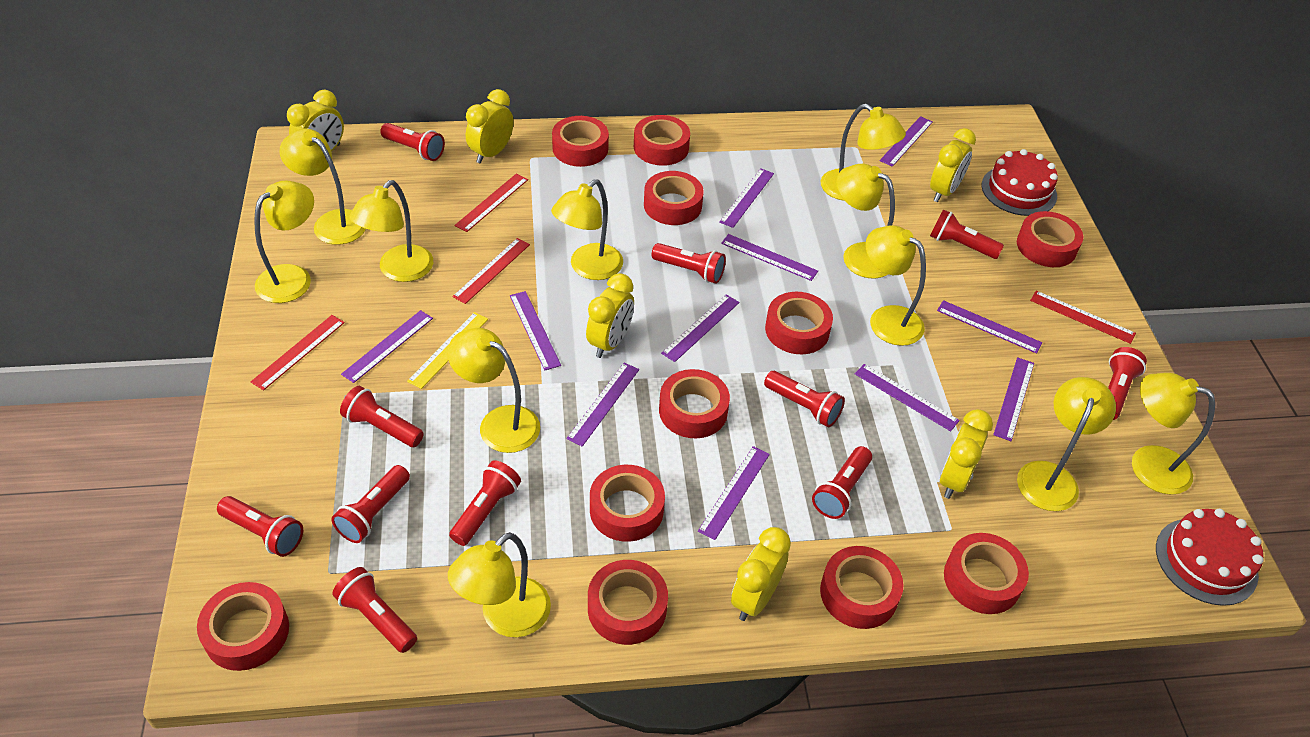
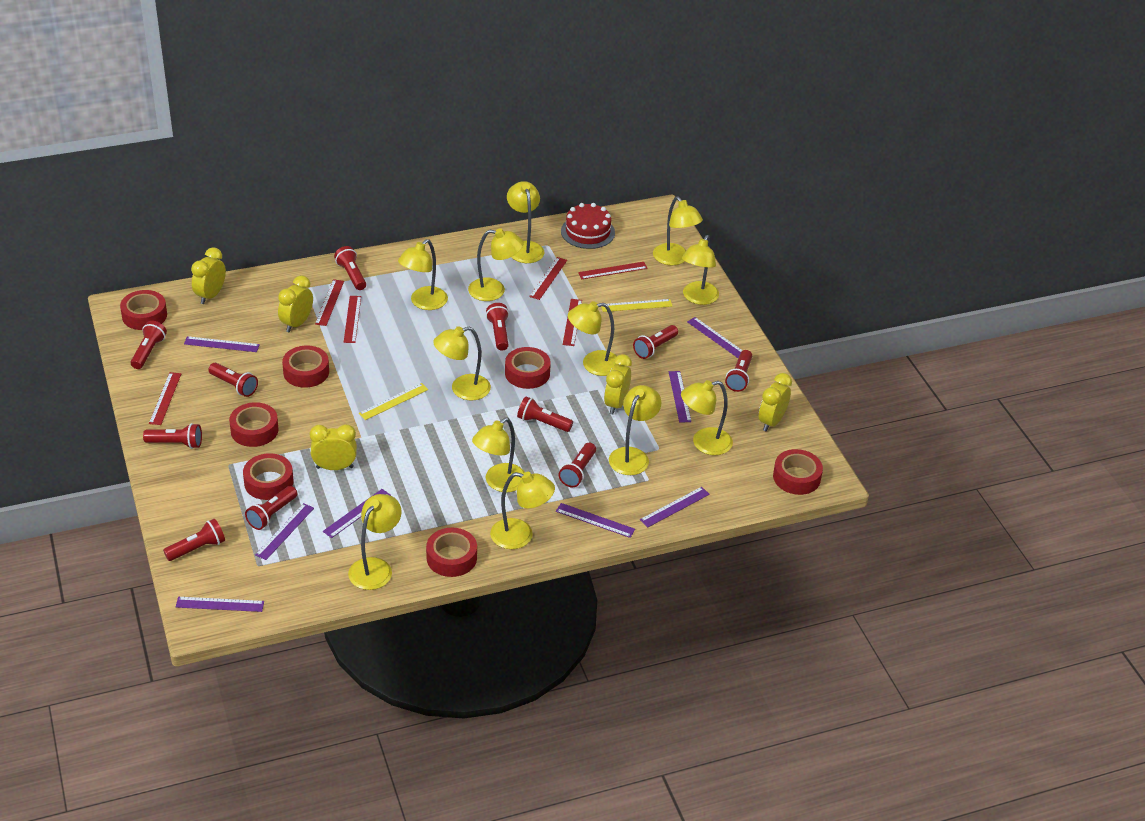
purple ruler: [341,310,433,383] [510,291,561,371] [566,363,639,447] [661,294,739,362] [698,446,770,540] [719,168,774,228] [721,234,818,281] [855,364,960,431] [880,116,933,167] [937,300,1042,354] [993,357,1034,441] = 11 -> [176,597,264,612] [184,336,260,352] [255,503,314,560] [323,489,391,538] [556,503,635,538] [640,487,710,527] [669,371,691,423] [687,317,743,358] = 8
red cake: [981,149,1058,216] [1156,509,1263,606] = 2 -> [561,203,615,249] = 1
red ruler: [251,315,345,390] [452,238,530,304] [454,174,528,232] [1030,291,1136,344] = 4 -> [149,372,181,425] [315,279,344,326] [344,296,361,343] [529,257,567,300] [563,299,582,346] [578,262,648,279] = 6
red tape: [197,582,289,671] [552,116,609,167] [588,560,668,645] [590,465,665,542] [634,115,690,166] [644,171,704,225] [659,369,730,438] [765,292,833,354] [820,546,903,629] [944,533,1029,614] [1017,211,1083,267] = 11 -> [120,290,167,330] [229,402,279,447] [243,453,293,500] [282,346,329,388] [426,528,477,577] [505,347,551,389] [773,449,823,495] = 7
yellow clock: [287,90,344,151] [466,89,514,164] [586,273,634,358] [731,527,791,621] [930,128,976,202] [939,409,993,499] = 6 -> [191,247,226,304] [278,275,313,332] [310,424,357,470] [604,354,632,414] [759,373,792,432] = 5
yellow lamp: [254,181,314,303] [279,129,366,245] [349,180,433,282] [447,328,540,453] [448,532,551,637] [551,179,623,280] [821,104,906,201] [836,164,895,279] [865,226,926,346] [1017,377,1116,511] [1132,373,1215,495] = 11 -> [348,494,402,590] [398,239,448,310] [433,326,491,401] [468,228,524,301] [472,417,525,492] [490,472,555,549] [507,181,545,263] [568,301,617,376] [609,385,661,475] [653,196,703,265] [681,380,733,455] [682,235,719,305] = 12
yellow ruler: [407,312,488,389] = 1 -> [358,383,428,420] [601,299,672,312] = 2

